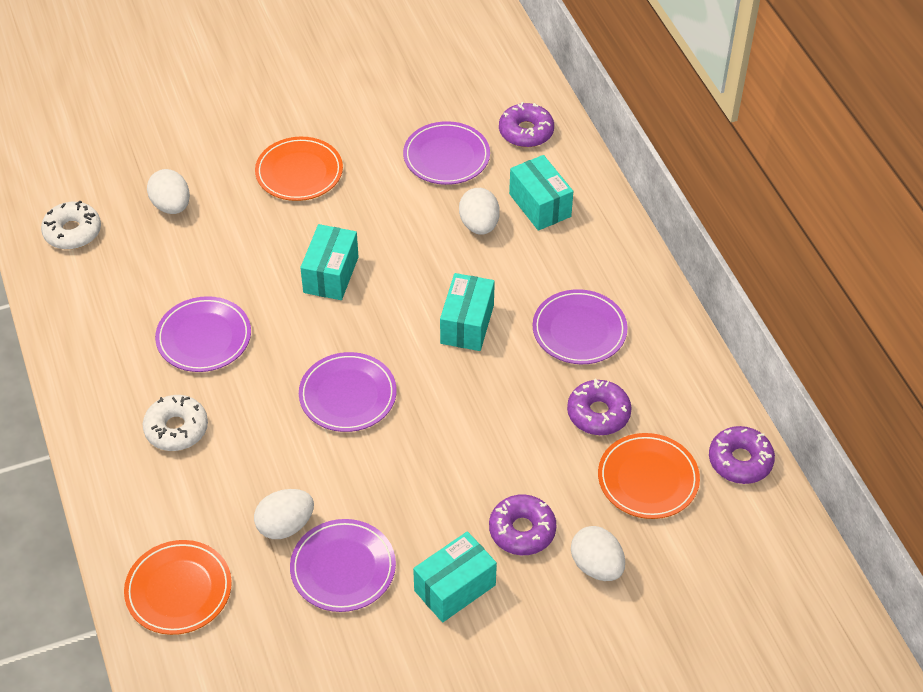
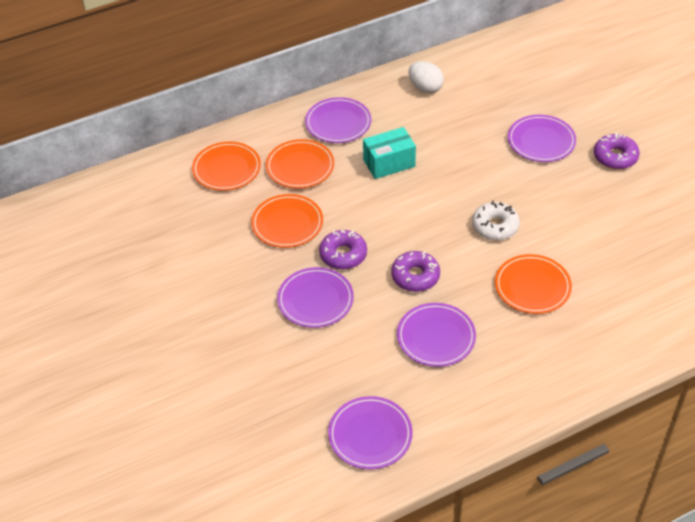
orange plate: [124,540,232,635] [255,137,343,201] [598,433,700,519] = 3 -> [192,142,261,191] [251,194,323,248] [266,139,334,189] [495,254,572,314] = 4
purple donut: [489,495,557,555] [499,102,554,147] [567,379,632,435] [709,426,775,484] = 4 -> [319,230,367,270] [391,251,440,292] [594,133,640,169] = 3
turquoise box: [300,224,359,300] [413,531,497,622] [440,273,495,351] [509,155,573,231] = 4 -> [363,127,416,179] = 1
white donut: [41,201,101,250] [143,395,208,451] = 2 -> [472,201,520,240] = 1
white egg: [147,169,190,214] [254,489,314,539] [459,188,500,235] [571,526,625,581] = 4 -> [408,61,444,93] = 1

